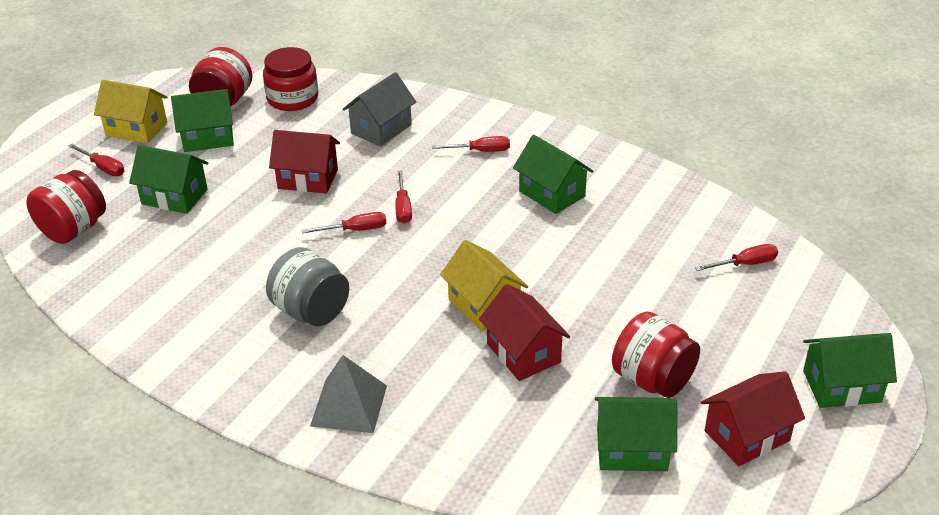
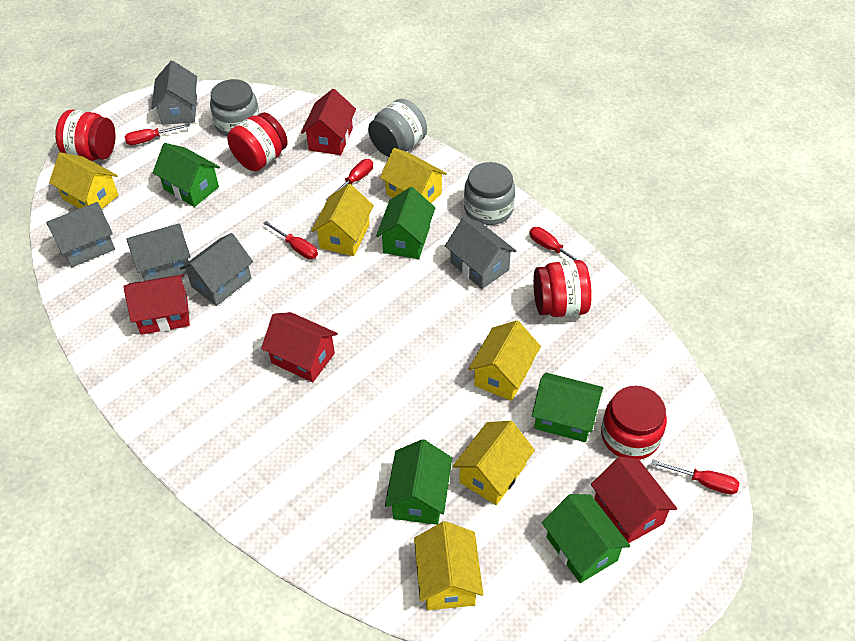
grey house: [343,72,416,147] = 1 -> [47,202,115,267] [126,223,191,281] [151,61,197,125] [180,233,253,306] [445,217,516,289] = 5
grey jar: [266,247,349,326] = 1 -> [210,79,260,136] [368,99,427,157] [464,162,515,225] = 3
grey pyramid: [310,355,387,433] = 1 -> none = 0
red house: [269,130,340,194] [479,284,570,381] [701,371,805,466] = 3 -> [123,274,190,335] [261,312,338,382] [301,89,356,155] [591,457,677,543] = 4
yellow house: [94,80,168,143] [440,240,528,331] = 2 -> [49,152,119,209] [311,184,374,256] [380,148,447,203] [414,521,483,610] [453,421,535,505] [468,321,541,401] = 6

